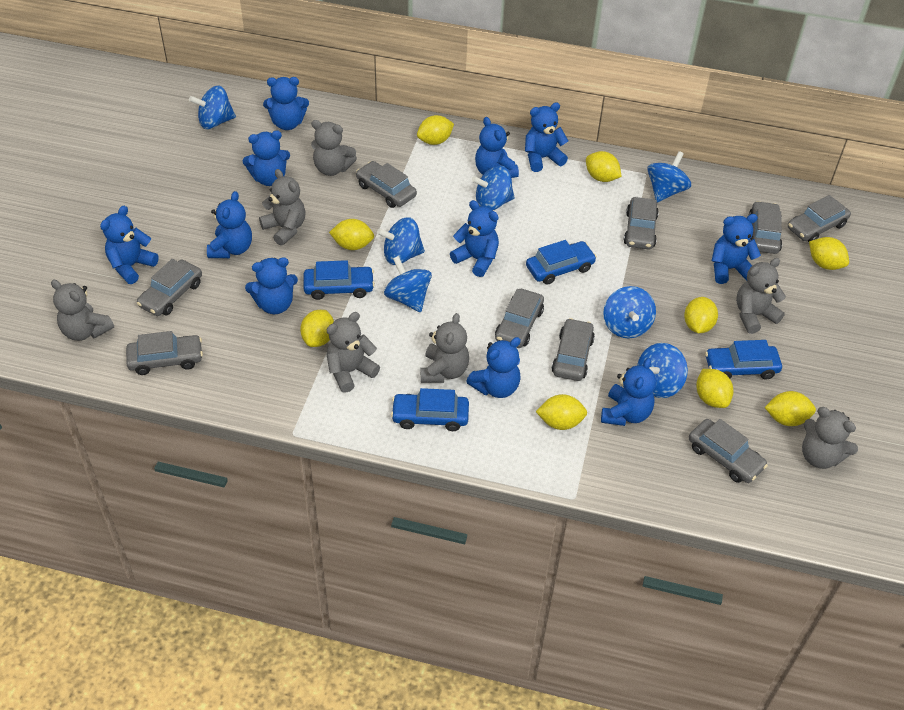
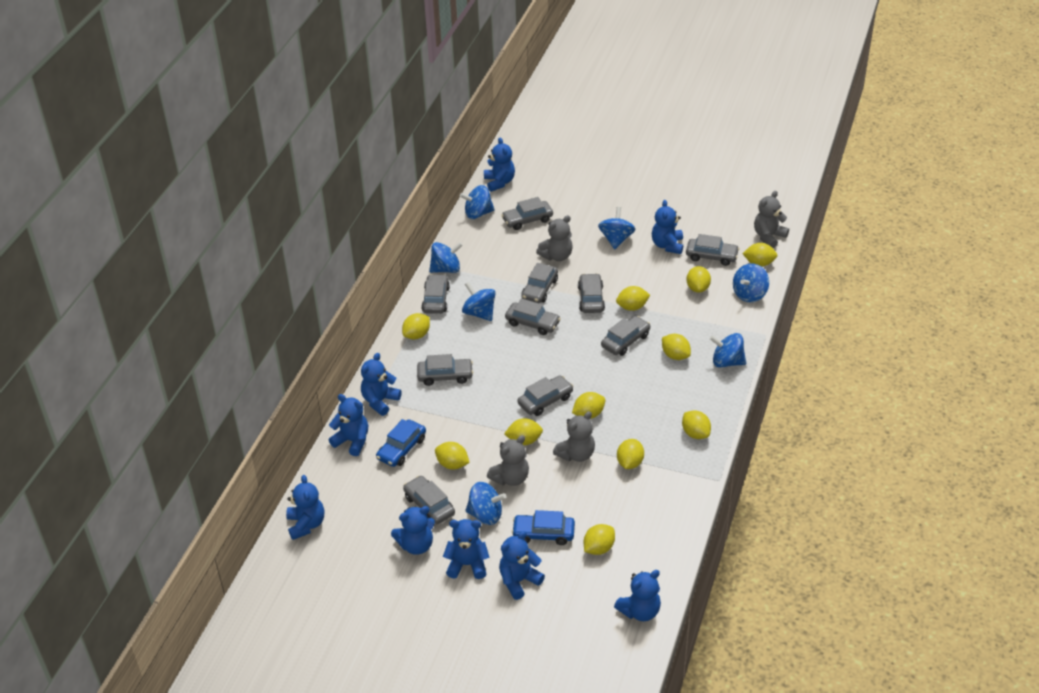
blue car: [303,260,375,300] [391,388,469,431] [526,240,597,285] [705,340,782,380] = 4 -> [376,419,426,467] [512,510,575,545] = 2
blue teddy bear: [100,206,159,284] [207,191,252,258] [243,130,290,186] [245,257,298,314] [263,77,309,130] [450,200,499,277] [466,337,521,398] [475,117,519,178] [525,102,568,172] [601,358,656,426] [712,214,761,284] = 11 -> [286,475,324,540] [329,394,368,456] [361,353,402,416] [391,506,435,555] [443,519,490,579] [484,137,515,192] [499,531,545,600] [614,570,661,621] [652,200,683,254] = 9
grey car: [126,331,203,375] [137,259,202,316] [356,161,417,208] [495,289,544,348] [552,318,595,381] [624,197,659,250] [689,419,768,483] [749,201,782,254] [788,195,851,242] = 9 -> [403,476,455,525] [417,354,473,386] [421,274,450,314] [502,197,553,230] [505,298,561,335] [518,375,573,416] [521,263,558,303] [578,273,605,313] [601,316,650,356] [686,234,739,266] = 10
grey teddy bear: [51,280,114,341] [259,169,306,246] [311,120,357,176] [326,312,380,393] [421,313,469,383] [736,258,786,334] [802,407,858,469] = 7 -> [487,435,529,486] [536,215,573,261] [553,411,595,462] [754,191,789,248] = 4
yellow lemon: [300,310,334,347] [329,219,374,250] [417,115,454,145] [536,394,587,430] [586,151,622,182] [684,297,718,333] [696,369,733,408] [764,391,816,426] [809,237,849,270] = 9 -> [402,313,430,339] [435,442,470,469] [504,418,543,445] [572,392,605,419] [584,524,615,555] [616,286,650,311] [617,439,644,469] [662,334,691,360] [682,410,711,439] [686,266,711,293] [743,243,778,266] = 11

